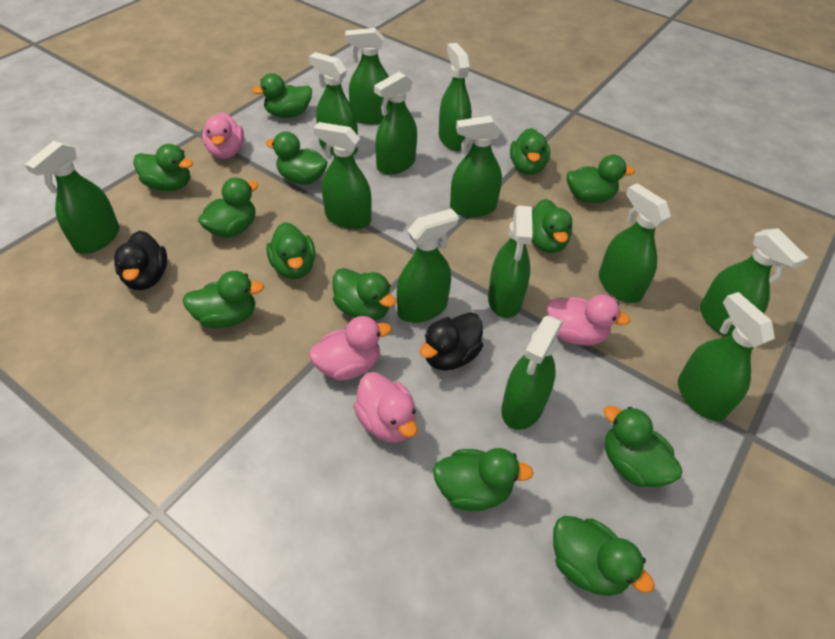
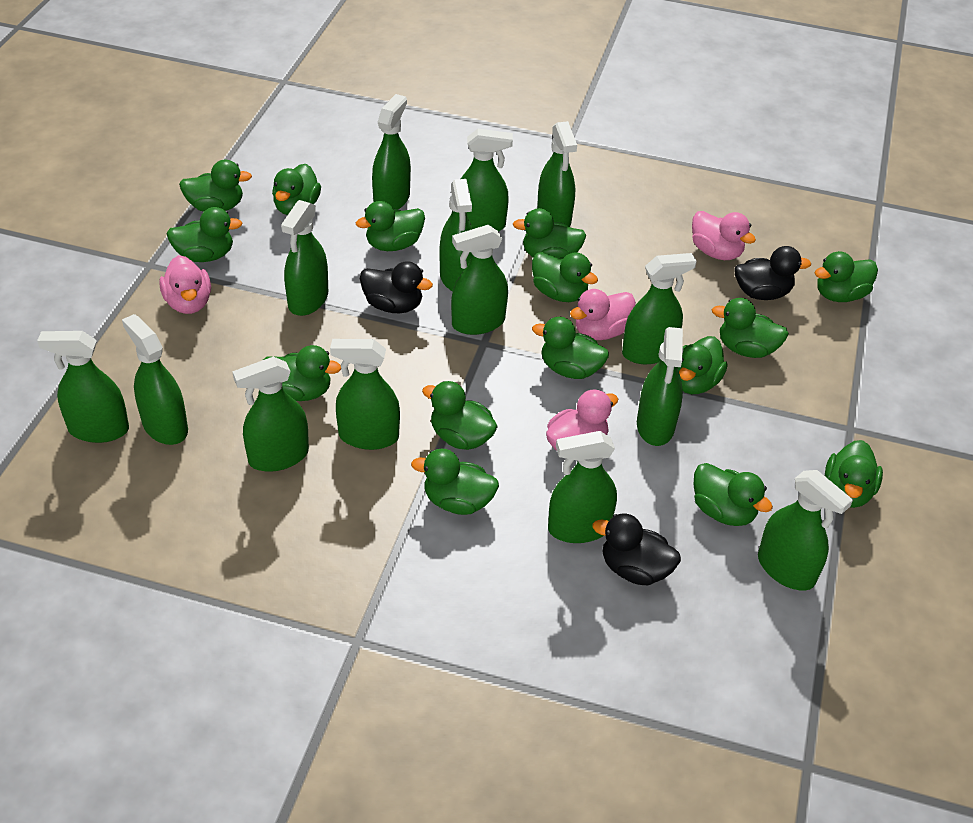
black duck: [114,231,167,290] [420,312,483,371] = 2 -> [360,261,433,313] [593,513,681,585] [734,246,811,300] = 3
green duck: [133,144,193,191] [182,271,264,328] [198,177,258,238] [252,73,312,118] [266,131,328,185] [266,222,316,279] [332,268,396,321] [433,448,534,511] [510,128,550,175] [532,199,572,253] [553,516,655,596] [567,155,635,203] [604,406,682,487] = 13 -> [166,207,243,262] [179,159,252,212] [263,345,341,401] [272,164,321,215] [356,201,425,251] [411,449,499,515] [422,381,498,450] [513,208,586,258] [532,252,598,302] [532,317,609,379] [677,336,728,394] [694,463,773,526] [711,298,789,358] [815,251,878,302] [825,440,883,508] = 15
green spray bottle: [25,141,119,254] [309,52,358,155] [314,122,372,229] [345,28,389,124] [374,72,417,175] [397,208,459,323] [439,43,472,151] [450,116,502,217] [488,206,533,318] [501,315,563,430] [599,183,671,303] [678,292,775,421] [700,228,808,337] = 13 -> [37,331,129,443] [122,314,188,445] [232,357,309,472] [281,200,328,316] [330,339,400,450] [372,94,411,209] [439,179,473,291] [451,225,508,335] [461,129,513,232] [537,121,577,227] [548,431,617,543] [622,253,697,364] [637,327,683,446] [758,470,853,591] = 14

